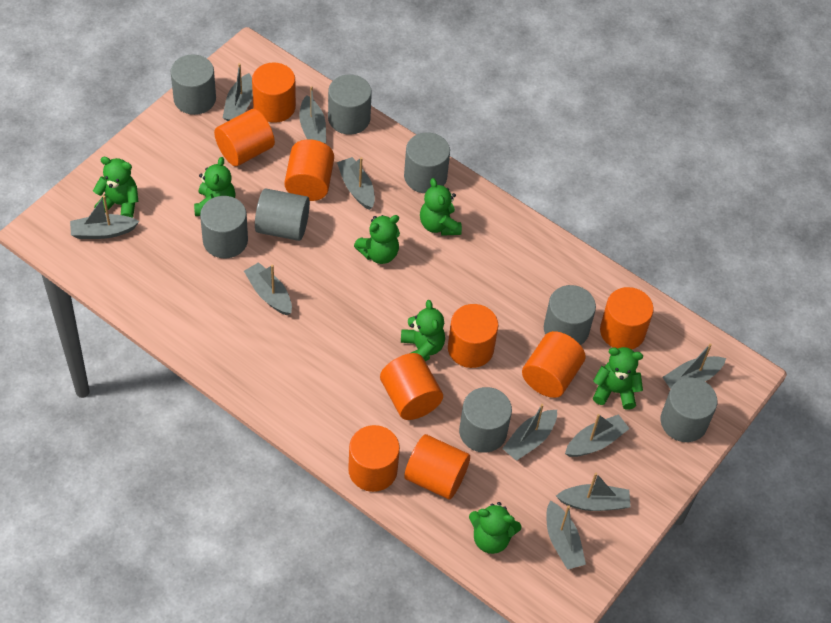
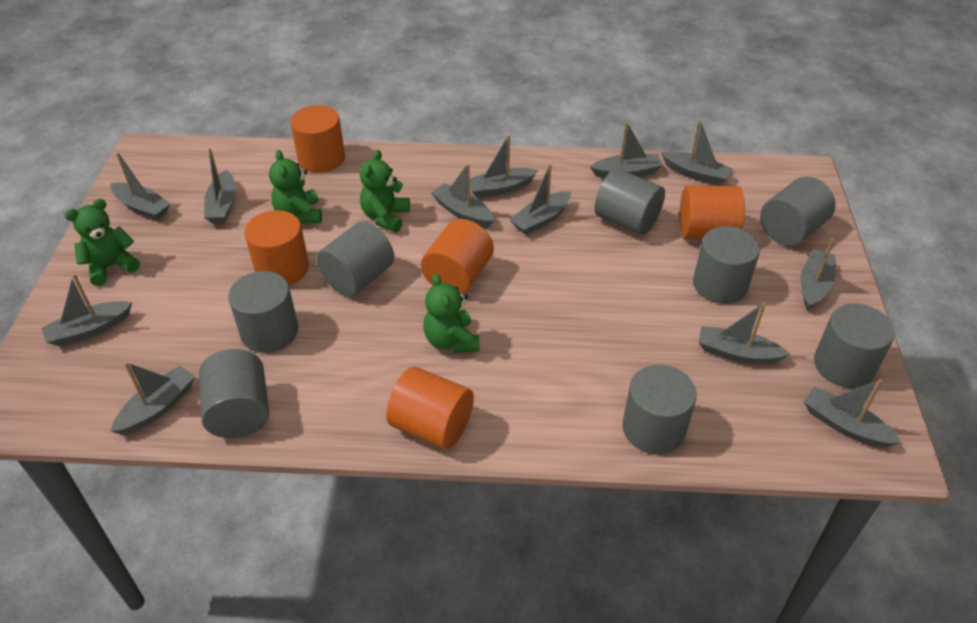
green teddy bear: [93,157,138,218] [194,157,236,216] [354,215,400,264] [401,300,445,361] [420,178,462,236] [469,502,522,554] [593,347,643,410] = 7 -> [65,199,140,286] [269,150,322,224] [360,150,410,232] [423,273,480,353] = 4
grey boat: [70,195,140,239] [223,63,253,121] [244,262,292,315] [299,86,326,143] [337,157,375,210] [502,404,557,461] [547,501,586,570] [556,473,631,511] [565,414,630,457] [662,343,726,389] = 10 -> [42,274,132,346] [110,362,195,435] [111,152,170,220] [204,148,236,223] [431,164,494,228] [470,135,538,198] [510,164,571,235] [590,122,663,178] [661,120,733,185] [698,303,790,364] [800,238,836,310] [804,379,901,448] = 12
orange cylinder: [214,109,275,166] [252,63,296,123] [284,139,334,201] [348,425,400,492] [380,353,443,420] [404,434,470,499] [448,304,498,368] [522,331,586,398] [600,287,654,350] = 9 -> [245,210,309,285] [290,105,345,173] [386,367,474,449] [421,219,494,294] [680,186,745,238] = 5

